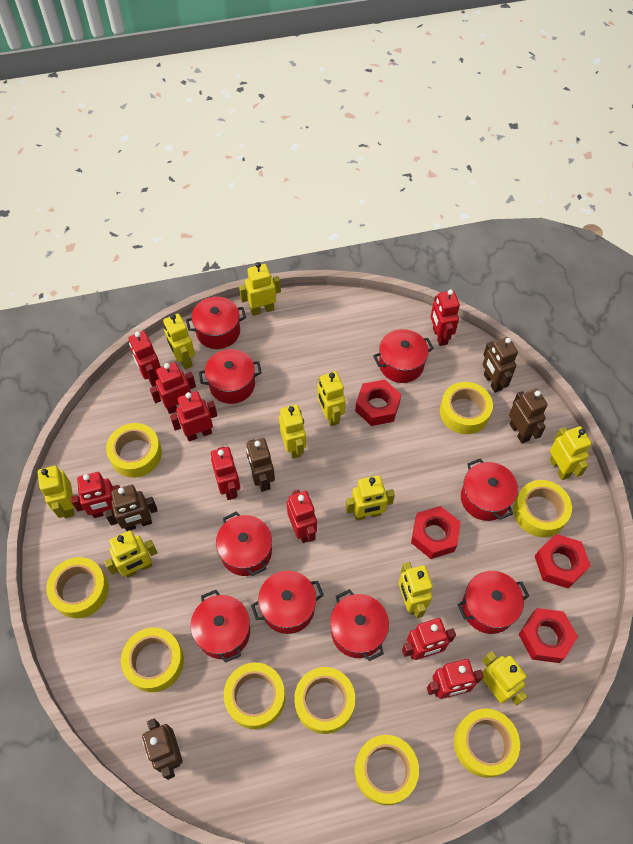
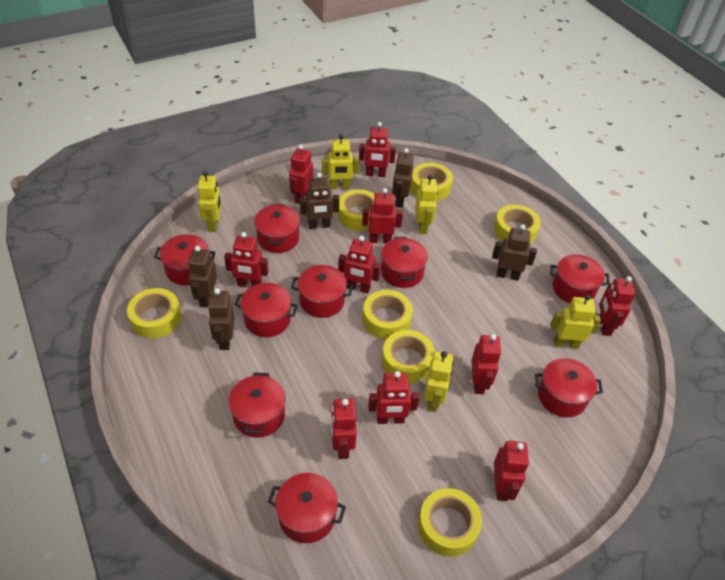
red nut: [355,379,401,426] [411,506,461,559] [519,608,578,663] [534,534,591,589] = 4 -> none = 0
red robot: [71,472,120,518] [128,331,161,387] [150,362,196,414] [170,391,217,441] [211,447,240,500] [287,490,317,543] [402,618,456,660] [427,659,484,699] [430,289,460,346] = 9 -> [224,232,268,287] [289,144,313,204] [331,398,357,459] [338,236,381,293] [359,122,396,177] [362,188,403,244] [368,371,419,424] [472,334,501,394] [494,441,529,501] [599,276,635,336] = 10
yellow robot: [37,466,75,518] [104,531,158,578] [163,314,195,370] [239,262,281,316] [279,405,306,459] [317,371,346,426] [346,475,395,521] [399,562,433,618] [482,651,528,705] [550,426,592,480] = 10 -> [197,171,221,232] [322,134,359,189] [415,175,438,234] [424,351,454,412] [550,294,601,349] = 5
yellow tape: [46,557,109,619] [106,423,162,478] [121,628,184,692] [224,662,285,729] [294,667,355,734] [355,735,419,805] [440,382,493,434] [454,708,520,778] [513,480,572,537] = 9 -> [127,288,182,339] [338,189,375,231] [363,290,413,339] [382,330,435,383] [410,163,453,201] [418,488,482,557] [494,205,541,244] = 7

